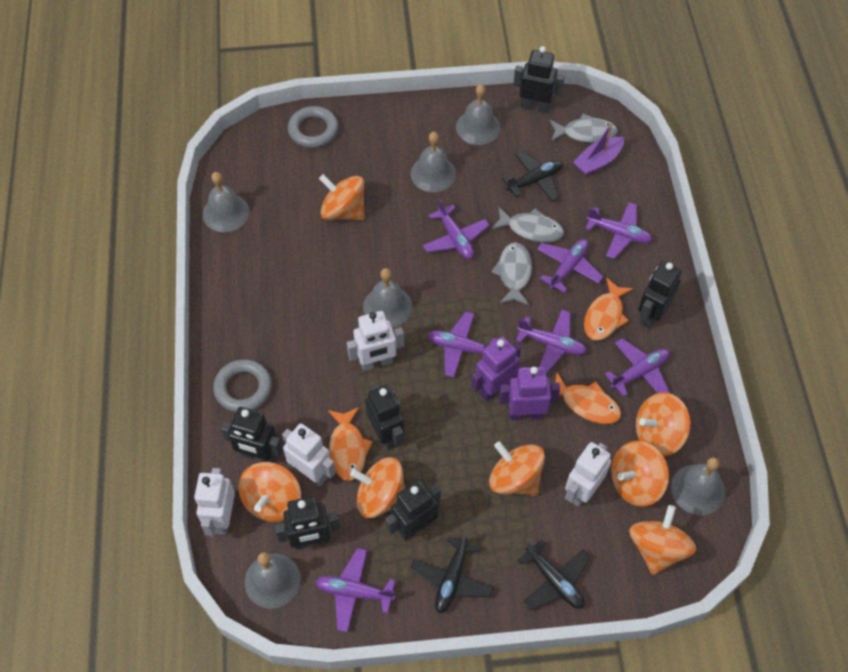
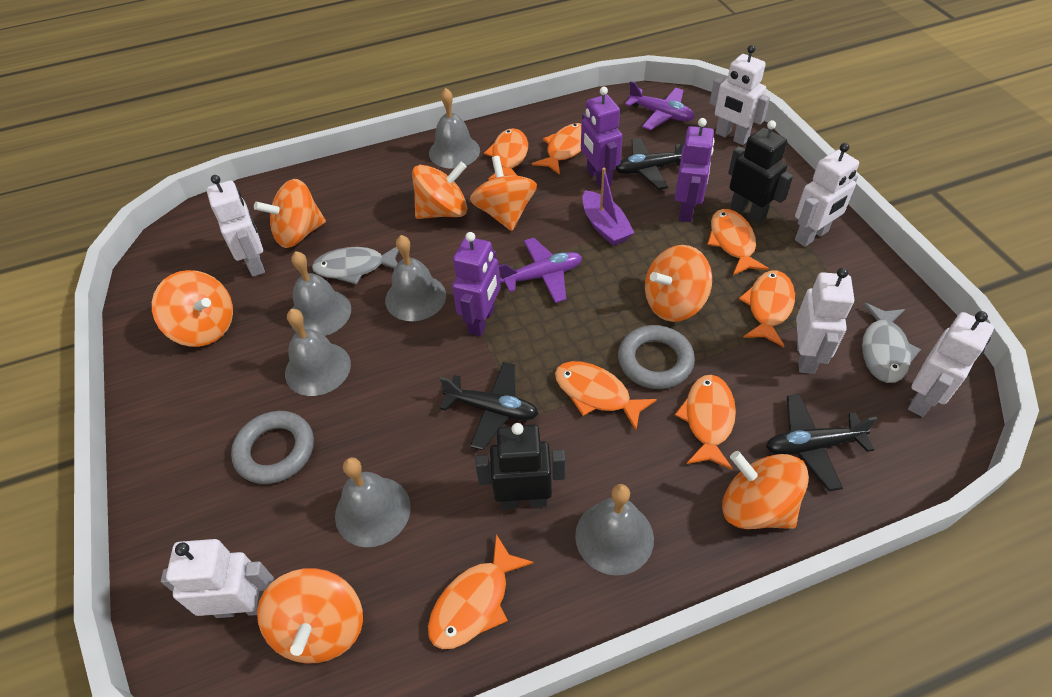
black robot: [221,407,283,463] [275,496,340,550] [365,384,404,450] [385,480,441,541] [513,46,565,114] [638,261,682,329] = 6 -> [475,423,565,510] [728,120,793,224] = 2
grey fish: [491,207,564,242] [491,242,532,305] [550,114,618,143] = 3 -> [312,247,399,285] [862,303,921,383] = 2
orange fish: [328,407,373,481] [555,373,621,424] [584,277,634,341] = 3 -> [428,534,534,649] [484,128,528,180] [532,123,581,175] [555,361,657,430] [675,375,736,470] [707,209,769,275] [739,270,795,347] = 7
purple plane: [315,548,395,632] [423,199,490,259] [428,312,497,377] [516,310,587,374] [537,239,603,293] [585,202,652,259] [605,338,670,397] = 7 -> [499,238,582,303] [625,81,694,130] = 2
purple robot: [471,336,521,401] [499,367,560,420] = 2 -> [452,232,501,336] [581,87,623,188] [675,118,715,222] = 3
white robot: [194,468,235,536] [282,423,336,486] [347,311,404,371] [565,442,611,507] = 4 -> [161,539,274,618] [206,175,265,277] [710,45,770,145] [795,143,859,247] [796,268,854,374] [908,311,994,417] = 6

